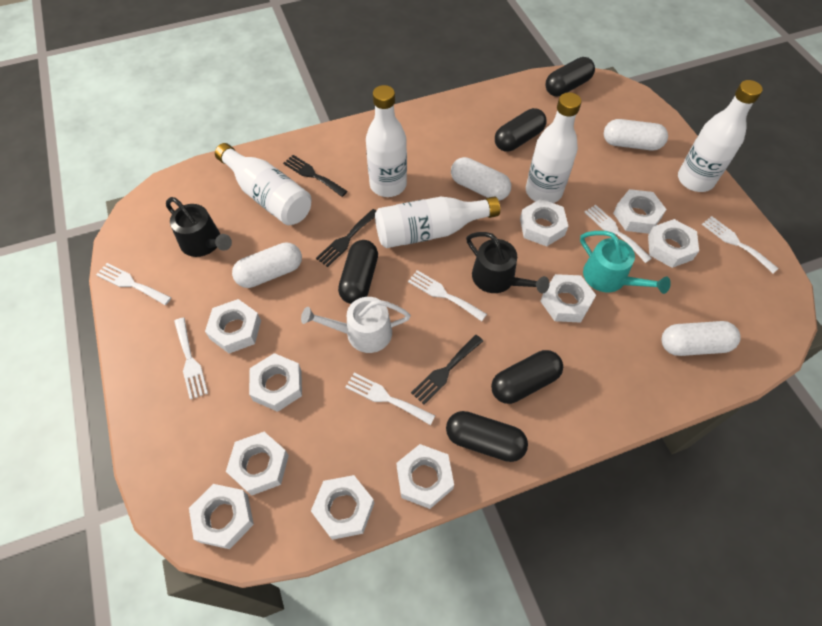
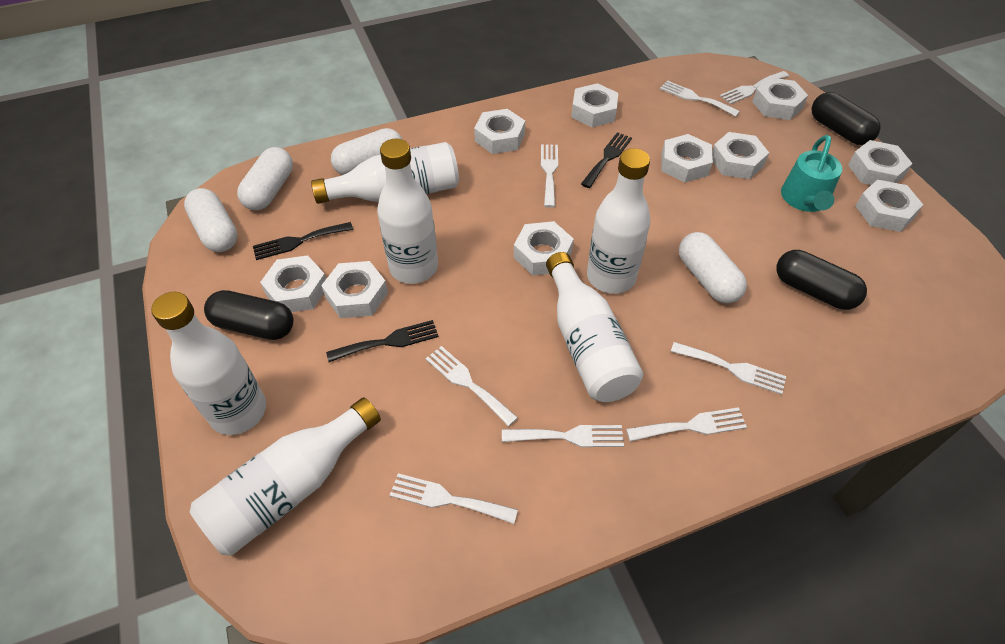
black capsule: [338,240,378,304] [446,411,528,462] [491,350,563,404] [495,108,547,152] [546,57,595,97] = 5 -> [204,290,293,340] [776,250,867,310] [812,92,881,145] = 3
black watering can: [166,197,232,257] [466,232,550,294] = 2 -> none = 0
white bottle: [215,143,311,225] [366,85,407,197] [375,197,500,248] [526,92,581,203] [678,80,763,192] = 5 -> [151,292,266,435] [190,397,381,556] [311,142,459,204] [377,139,438,284] [546,252,643,402] [587,148,651,294] = 6
white fork: [96,263,171,305] [174,318,208,400] [345,373,435,425] [408,270,487,321] [585,205,652,263] [702,216,779,273] = 6 -> [390,473,518,524] [426,346,518,427] [502,425,624,447] [541,144,558,208] [626,407,747,442] [660,80,740,117] [671,342,786,395] [720,71,789,104] = 8
white watering can: [301,297,411,353] = 1 -> none = 0

